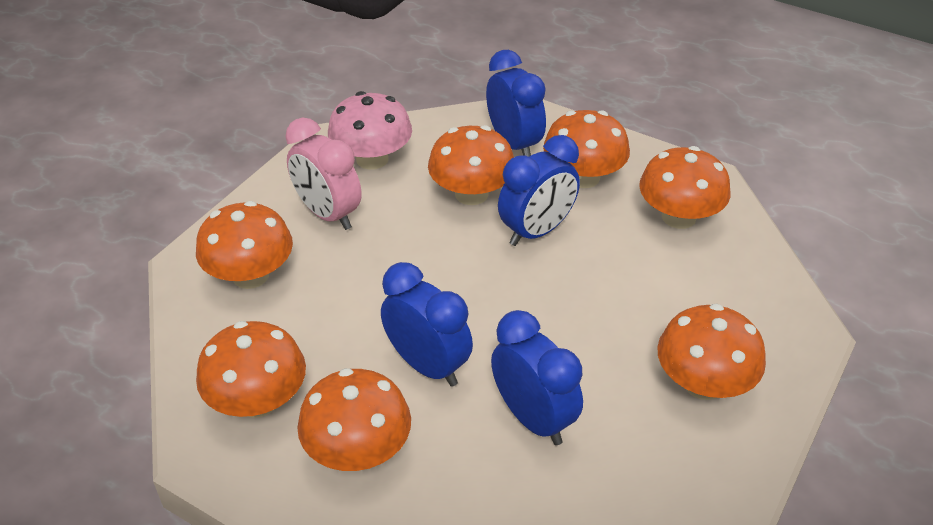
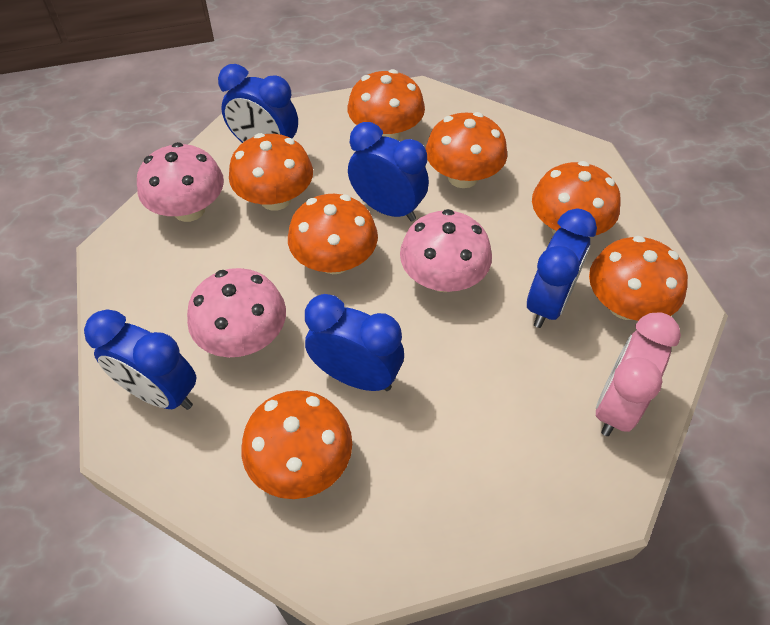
blue clock: [381,262,473,387] [486,50,546,157] [491,310,583,445] [498,135,580,246] = 4 -> [84,309,196,410] [218,64,298,143] [305,294,404,391] [348,122,429,221] [527,209,597,328] = 5
pink mushroom: [328,91,412,170] = 1 -> [137,142,224,222] [187,268,286,357] [400,209,492,292] = 3

